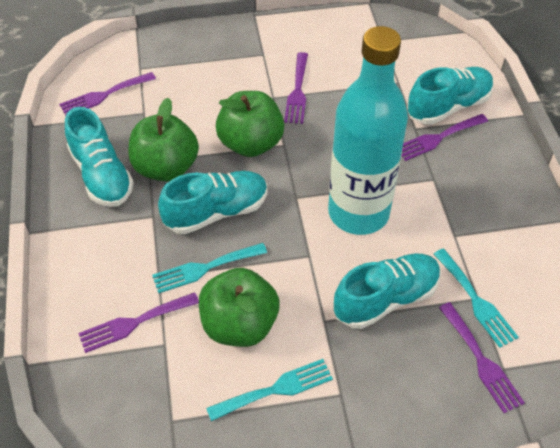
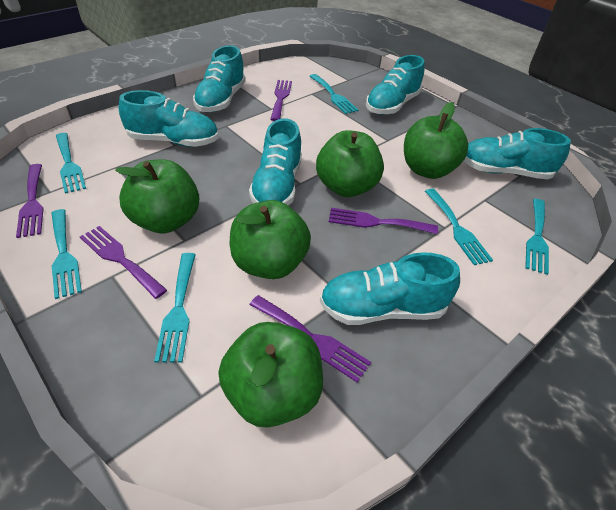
green apple: [128,98,199,182] [199,268,279,347] [216,91,284,157] = 3 -> [115,159,199,233] [218,322,323,428] [230,200,311,279] [316,130,384,197] [404,102,468,179] = 5
turquoise bottle: [328,26,408,235] = 1 -> none = 0
turquoise fork: [152,243,267,293] [206,359,333,421] [434,248,519,348] = 3 -> [52,209,82,299] [56,133,86,194] [154,253,196,362] [309,74,359,114] [425,189,493,265] [525,199,549,275] = 6
turquoise shoe: [65,107,134,207] [158,171,267,234] [334,254,441,329] [407,67,494,125] = 4 -> [119,90,218,147] [193,45,246,112] [249,119,302,205] [320,252,460,325] [366,55,425,115] [464,128,571,179] = 6

